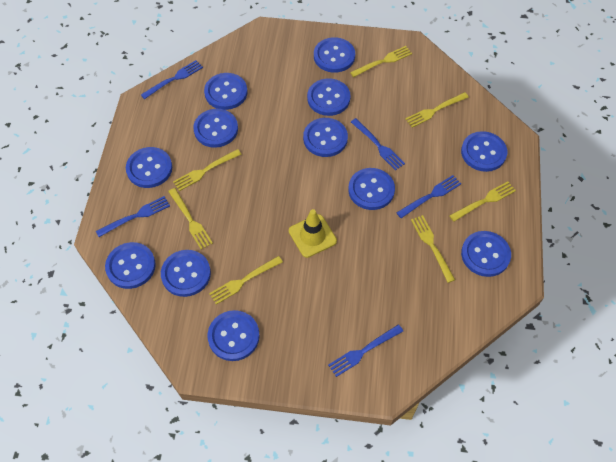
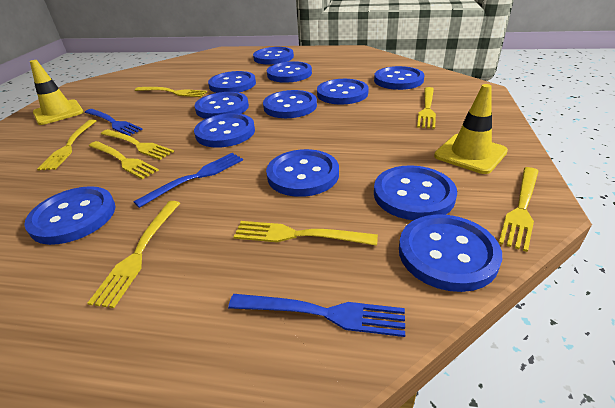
blue fork: [96,196,170,237] [141,60,203,99] [328,324,403,377] [351,118,405,171] [397,175,461,218] = 5 -> [85,109,143,136] [134,153,243,208] [228,294,405,337] = 3
yellow fork: [168,188,213,250] [173,149,242,191] [209,256,283,305] [350,46,412,77] [405,92,469,128] [411,215,455,283] [449,181,516,222] = 7 -> [37,120,96,170] [87,201,180,308] [89,141,159,179] [101,129,174,160] [135,87,207,97] [234,221,378,246] [417,87,436,129] [499,167,538,252] = 8
yellow traffic cone: [289,209,337,258] = 1 -> [30,60,84,125] [434,84,508,174] = 2

